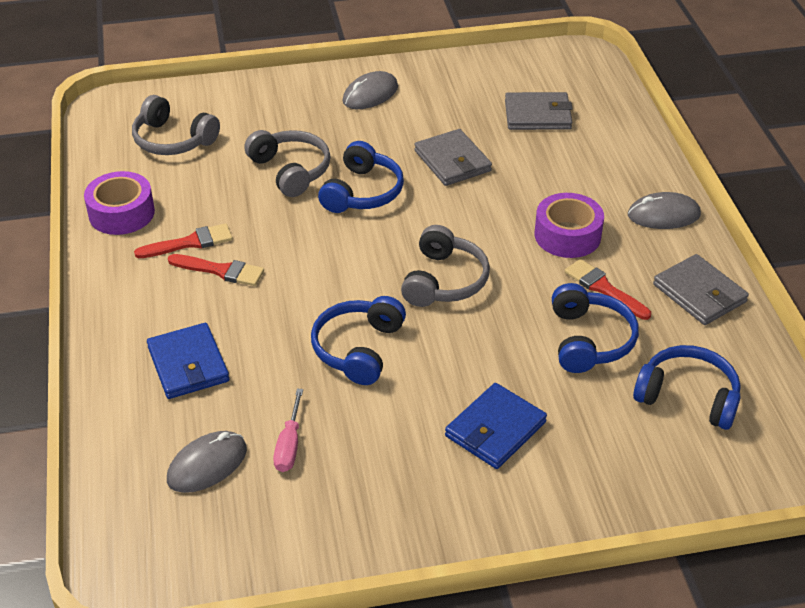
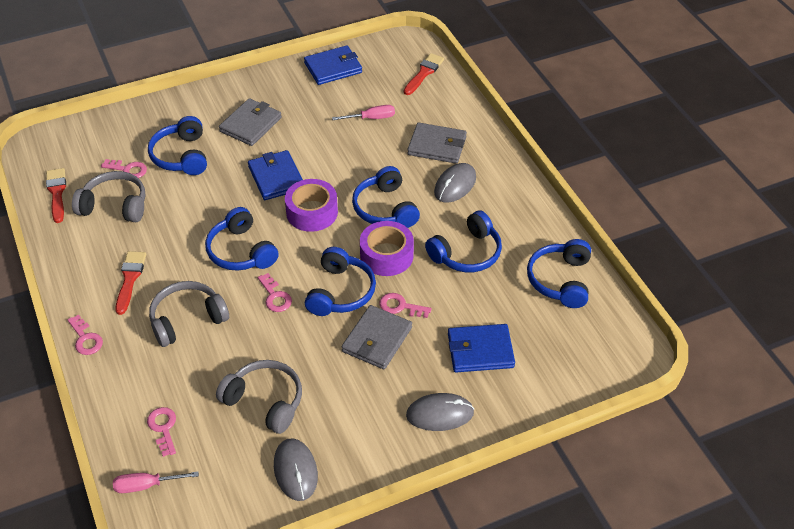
blue headphones: [311,296,406,385] [318,141,404,213] [552,283,639,373] [633,345,741,430] = 4 -> [148,116,207,175] [205,207,279,271] [305,247,376,316] [352,166,420,228] [425,211,502,272] [527,239,591,308] = 6
blue wallet: [147,323,230,399] [445,383,547,469] = 2 -> [248,150,303,200] [304,45,362,85] [448,324,515,372] = 3
pink key: none = 0 -> [67,314,103,355] [101,159,147,178] [147,407,176,457] [258,273,292,312] [379,293,432,318] = 5
pink screwdriver: [273,389,303,472] = 1 -> [113,472,199,493] [332,105,395,120] = 2

